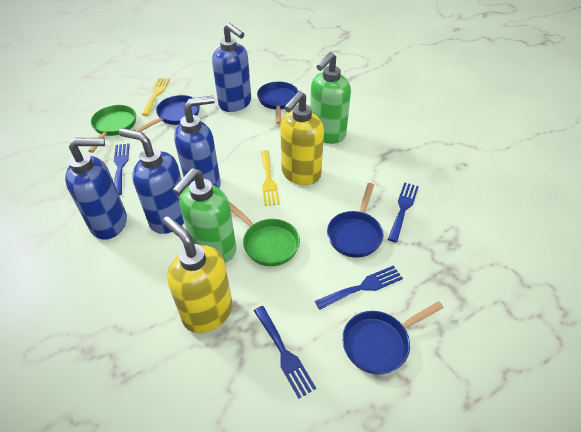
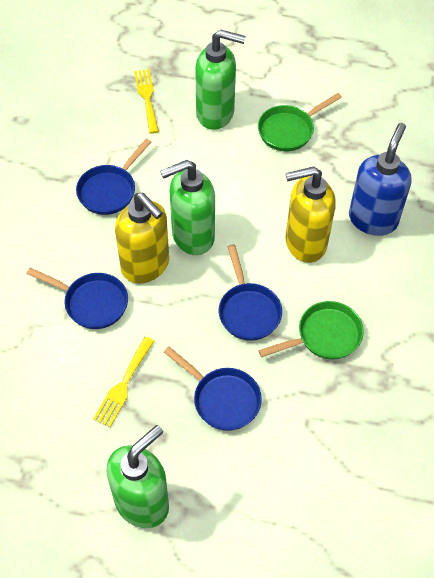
blue fork: [114,143,130,195] [254,306,316,399] [315,265,403,310] [388,182,419,242] = 4 -> none = 0
blue soap dispenser: [65,138,127,240] [119,128,184,234] [174,96,221,188] [212,23,251,112] = 4 -> [349,123,412,236] = 1
green soap dispenser: [173,168,236,263] [310,52,351,144] = 2 -> [106,425,169,528] [160,160,215,255] [195,29,246,130] = 3

